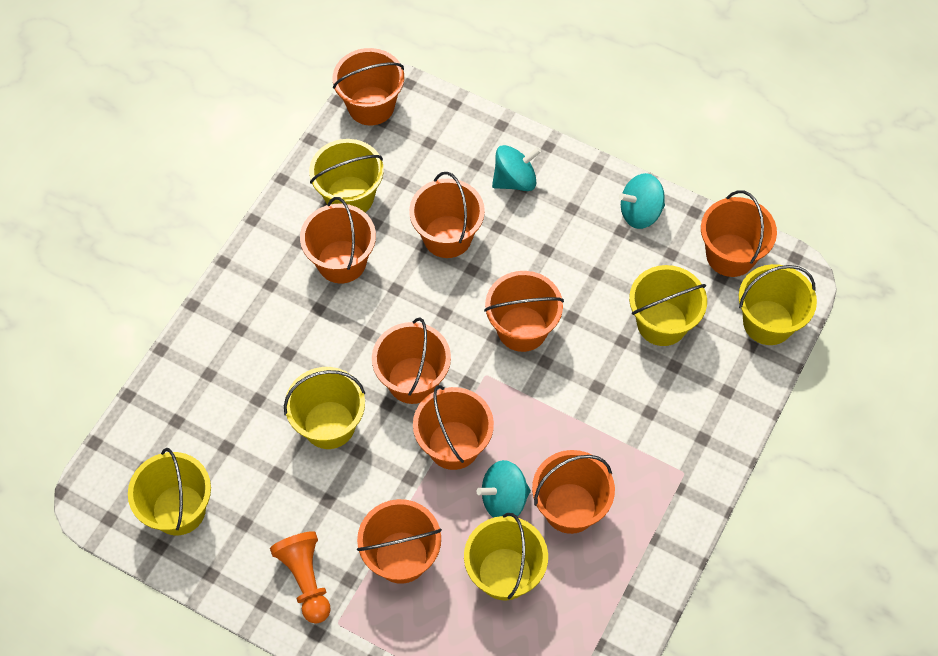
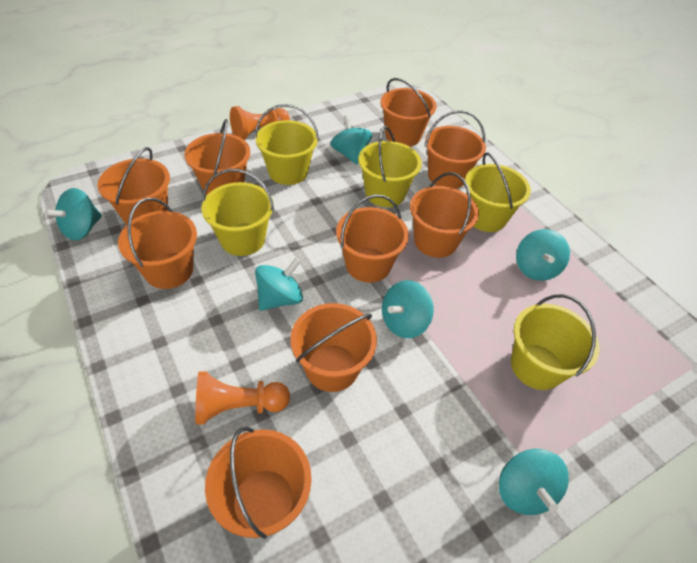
orange pawn: [270,531,331,624] = 1 -> [195,371,290,425] [230,106,290,140] = 2
turquoise spinning top: [476,460,531,518] [492,145,541,191] [619,173,665,229] = 3 -> [44,188,102,241] [255,258,303,311] [330,115,372,165] [382,280,434,338] [499,449,569,515] [516,229,570,281] = 6
yellow bucket: [128,448,211,535] [284,367,365,449] [309,139,384,212] [464,513,548,601] [629,265,707,346] [739,264,817,345] = 6 -> [201,169,274,256] [255,104,319,185] [358,126,422,207] [465,152,531,232] [511,294,600,390] = 5

